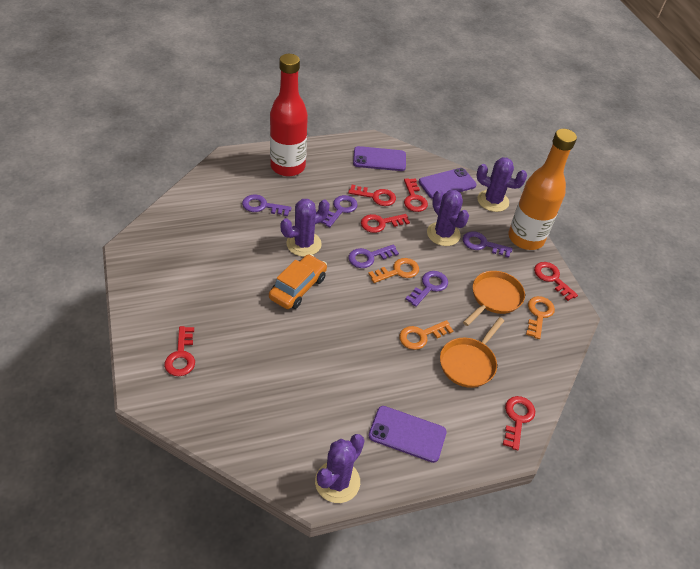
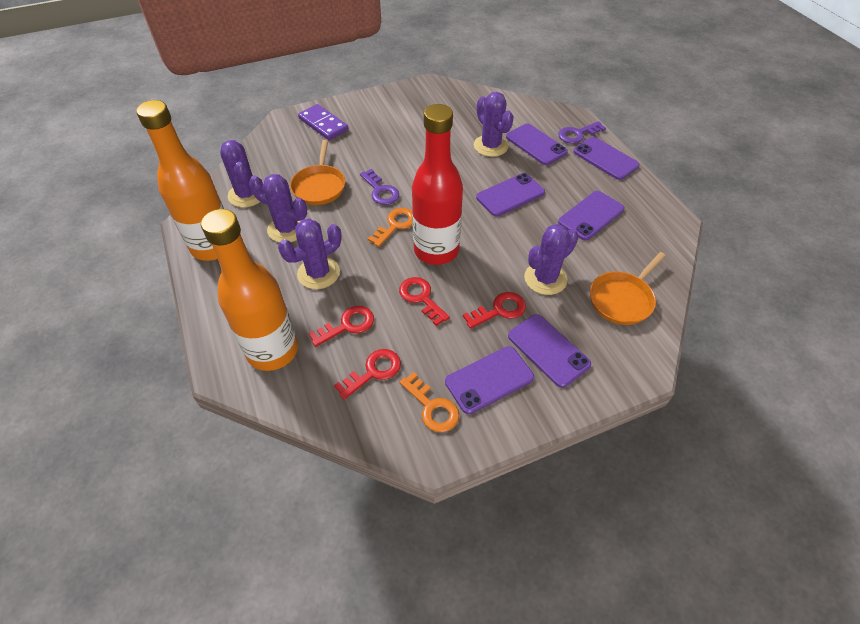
orange bottle: [508,129,577,250] = 1 -> [136,100,224,261] [201,209,298,371] = 2
orange car: [269,254,327,309] = 1 -> none = 0
orange key: [368,258,419,283] [399,320,453,350] [526,296,555,339] = 3 -> [368,208,413,247] [400,372,459,432] = 2
purple cactus: [281,199,330,257] [315,434,365,503] [427,190,469,246] [476,157,527,212] = 4 -> [220,140,260,207] [249,174,307,242] [278,218,342,289] [474,92,514,157] [524,224,579,295] = 5
purple domino: none = 0 -> [298,104,349,140] = 1
purple key: [242,194,292,216] [321,195,358,227] [348,244,399,268] [405,271,448,307] [463,231,512,258] = 5 -> [360,169,399,205] [558,121,606,144] = 2
purple phone: [353,146,406,171] [368,406,447,463] [419,168,477,199] = 3 -> [445,346,534,414] [476,173,545,217] [506,123,568,165] [508,314,591,388] [558,191,625,241] [573,137,640,180] = 6
red key: [164,326,195,376] [348,185,396,206] [361,214,410,233] [404,178,428,212] [503,396,535,450] [534,262,578,301] = 6 -> [308,306,374,347] [334,349,401,400] [399,277,450,326] [463,292,526,328] = 4

